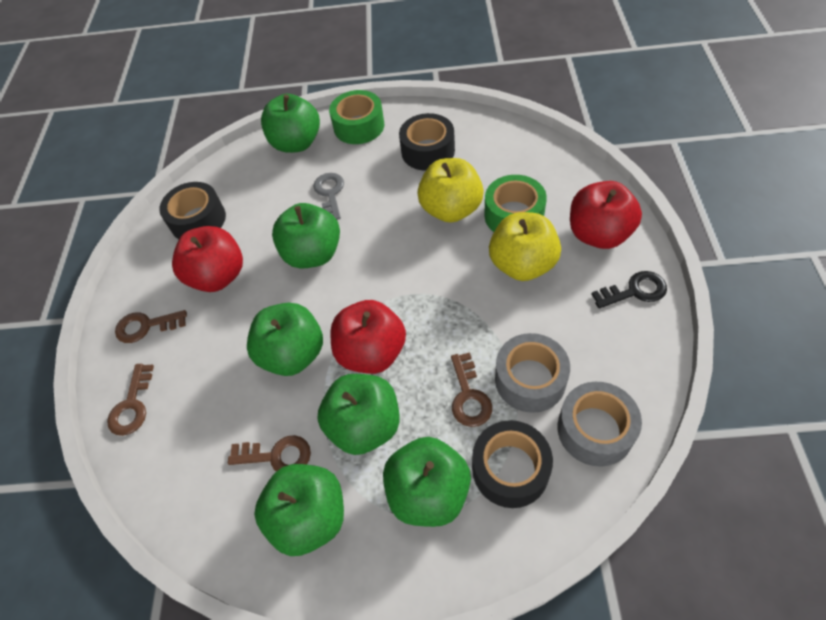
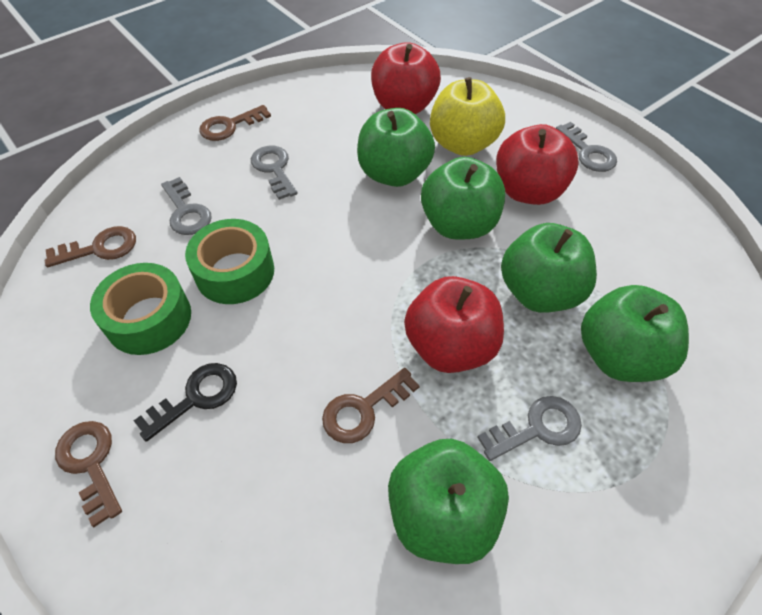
black tape: [159,182,226,239] [399,113,455,171] [472,420,553,508] = 3 -> none = 0
green apple: [247,303,323,376] [254,464,344,556] [261,94,320,153] [272,203,340,269] [317,374,400,455] [383,437,471,527] = 6 -> [357,108,435,187] [388,439,509,564] [421,157,505,240] [501,223,597,313] [581,285,689,382] = 5
grey key: [313,173,344,220] = 1 -> [161,177,212,235] [251,146,298,200] [477,396,582,461] [556,122,617,172] = 4
grey tape: [495,333,570,413] [557,382,642,467] = 2 -> none = 0
yellow apple: [418,158,484,223] [489,212,561,281] = 2 -> [430,77,505,156] = 1

